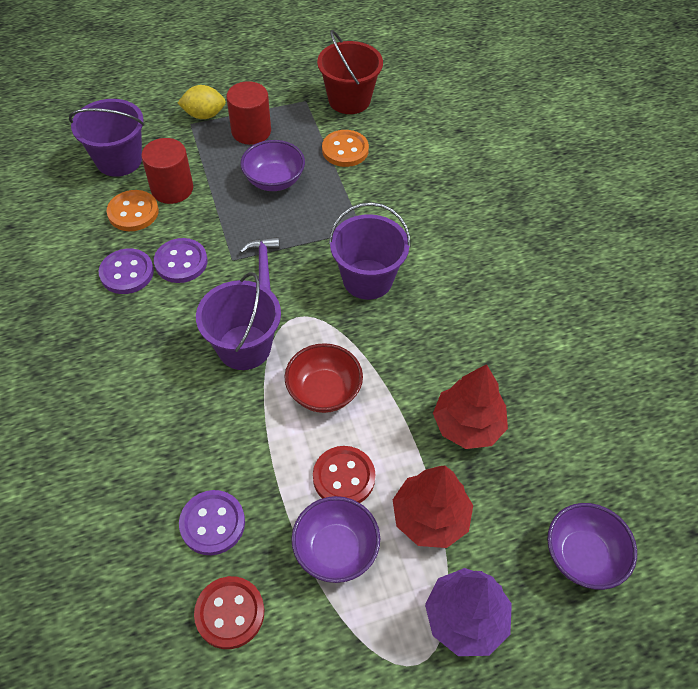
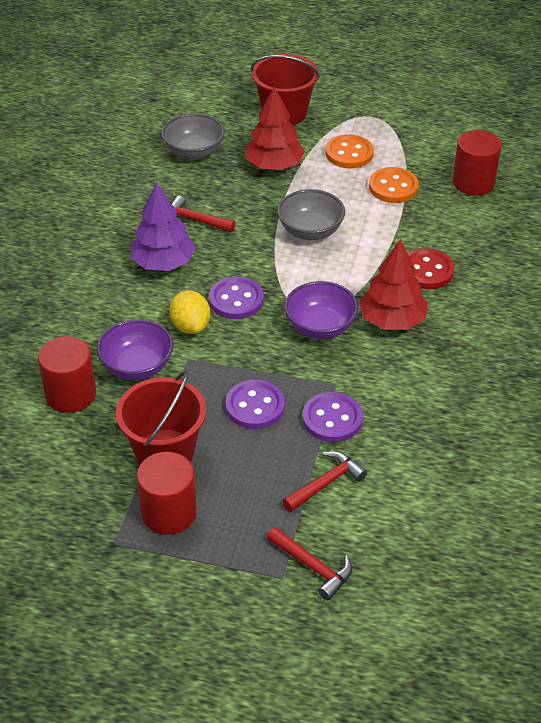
grey bowl: none = 0 -> [161,113,225,160] [277,189,345,240] = 2
purple bowl: [240,140,305,191] [291,496,380,583] [547,503,637,590] = 3 -> [97,319,173,380] [284,281,358,339] = 2
purple bucket: [69,99,144,177] [196,272,281,370] [329,202,411,300] = 3 -> none = 0
purple hammer: [240,237,280,291] = 1 -> none = 0
red bowl: [285,343,363,413] = 1 -> none = 0
red bucket: [317,30,383,114] = 1 -> [116,371,206,465] [251,54,320,125] = 2
red button: [194,576,265,649] [313,446,376,503] = 2 -> [408,248,455,289] = 1
red cylinder: [141,138,193,204] [226,81,271,145] = 2 -> [38,336,96,413] [137,452,197,535] [452,130,502,195] = 3
red hammer: none = 0 -> [172,196,235,232] [267,527,352,600] [283,451,367,512] = 3

